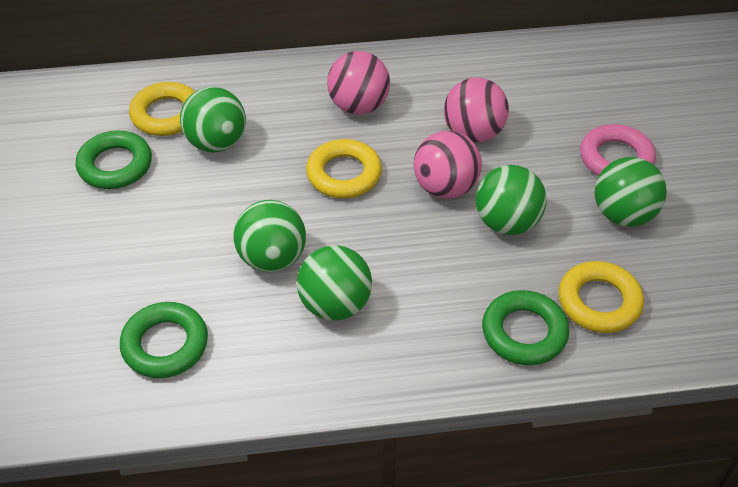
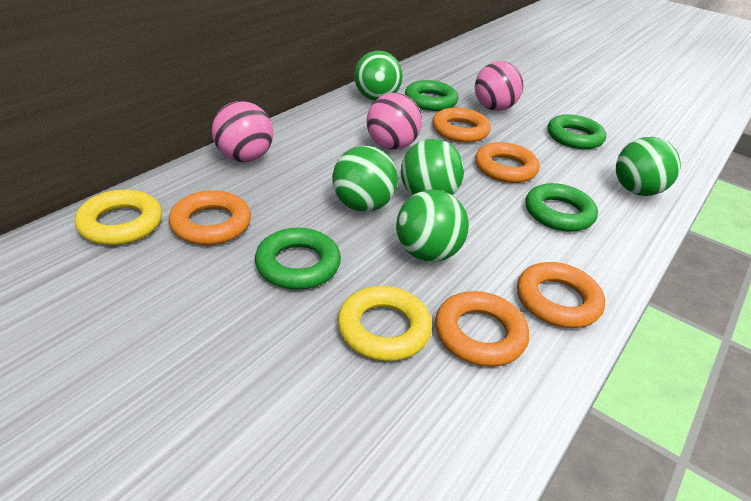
green ring: [76,131,152,189] [120,302,208,378] [482,290,569,365] = 3 -> [255,228,341,290] [405,80,458,111] [525,183,598,232] [548,114,606,149] = 4
orange ring: none = 0 -> [169,190,251,245] [432,107,491,143] [435,291,529,367] [475,142,540,183] [517,262,605,328] = 5
pink ring: [580,124,656,176] = 1 -> none = 0
yellow ring: [129,82,195,136] [306,139,382,198] [558,261,644,333] = 3 -> [74,189,162,245] [337,286,432,361] = 2

